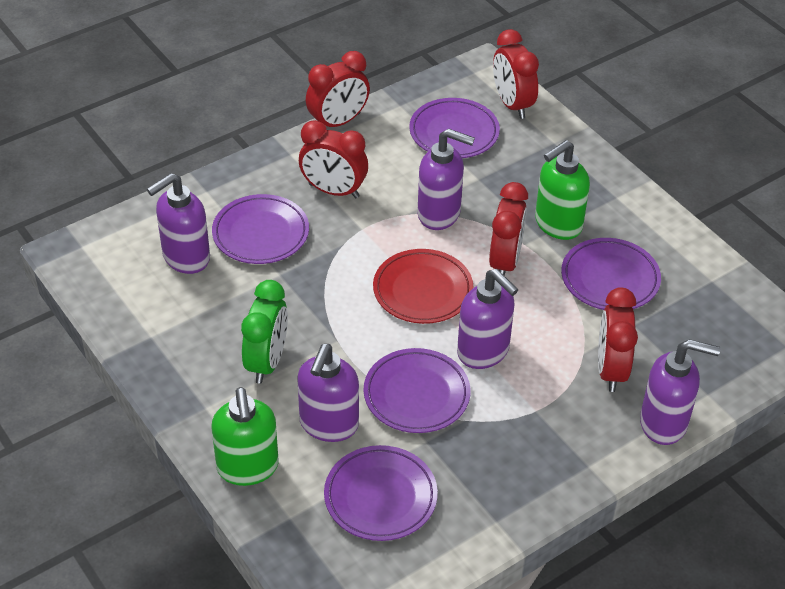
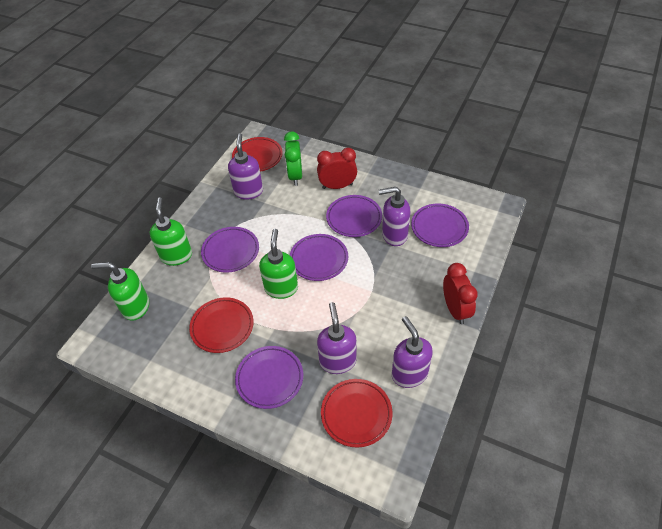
green soap dispenser: [212,387,279,486] [535,140,590,240] = 2 -> [91,262,149,321] [150,197,192,266] [259,229,298,299] = 3
purple soap dispenser: [147,173,210,274] [297,344,359,442] [417,128,475,230] [457,269,519,369] [640,339,721,445] = 5 -> [228,133,263,200] [317,302,357,374] [379,187,410,246] [392,316,433,388] = 4
red clock: [299,120,368,198] [306,51,370,127] [489,182,528,276] [493,29,539,119] [598,287,638,392] = 5 -> [317,148,357,189] [443,263,478,324] = 2
red plate: [373,249,473,324] = 1 -> [189,297,254,353] [232,137,283,172] [321,379,392,448] = 3

